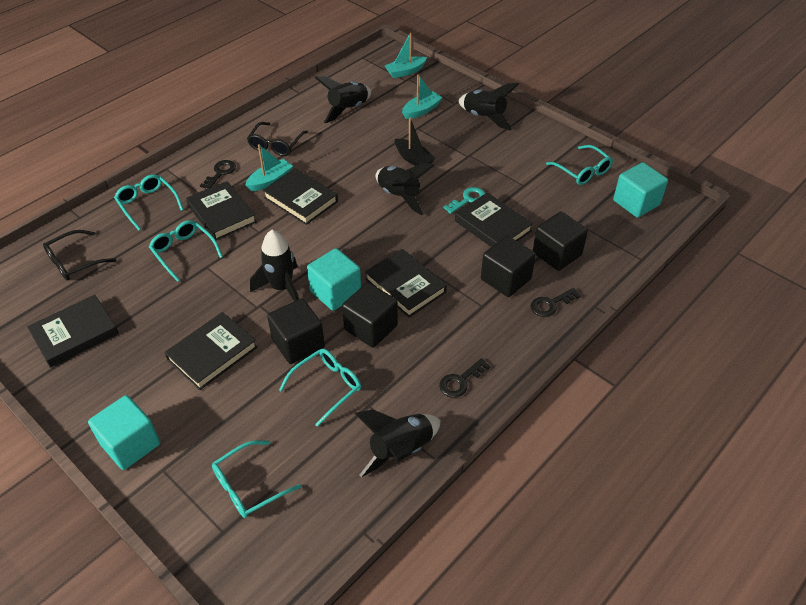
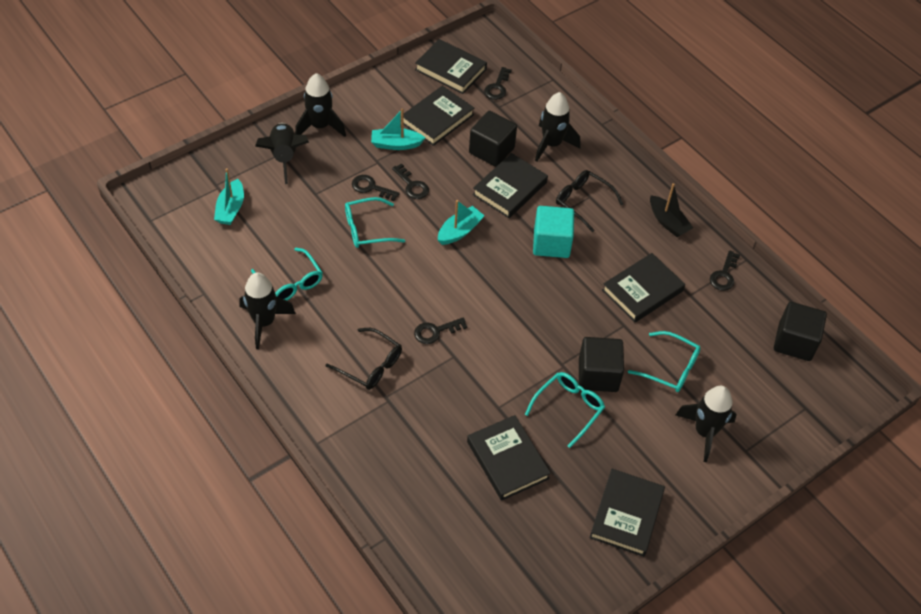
black cube: [267,298,325,364] [342,282,398,348] [481,236,536,297] [533,211,588,271] = 4 -> [469,111,517,167] [579,337,624,392] [774,302,827,361] = 3
black key: [200,160,236,189] [439,358,490,398] [531,288,581,317] = 3 -> [352,175,400,201] [392,163,429,199] [414,317,468,344] [484,67,512,100] [710,251,740,291] = 5
turquoise cube: [88,395,160,470] [307,248,361,311] [613,162,668,218] = 3 -> [533,206,574,258] = 1
turquoise glasses: [114,174,184,231] [149,220,223,282] [212,440,302,518] [279,349,361,427] [546,145,613,185] = 5 -> [251,248,323,301] [345,197,405,248] [525,372,605,448] [628,331,701,392] = 4
turquoise key: [444,187,485,214] = 1 -> none = 0

